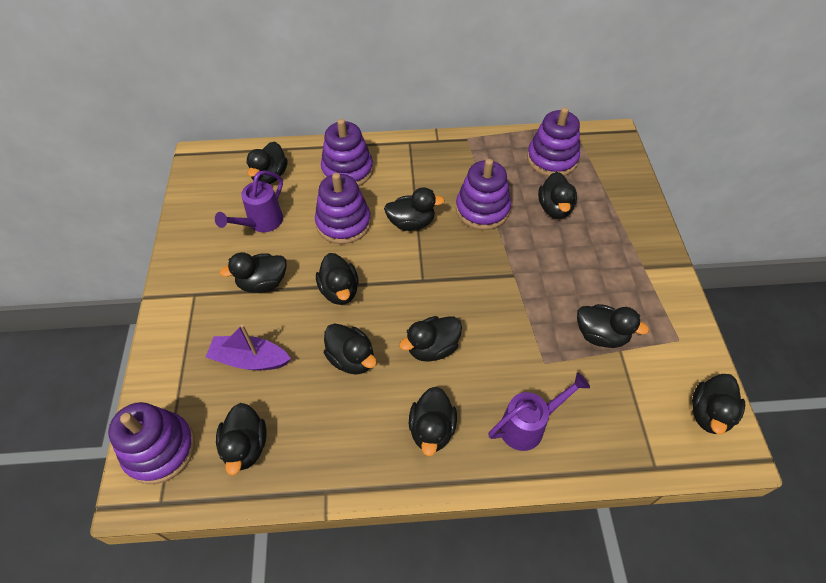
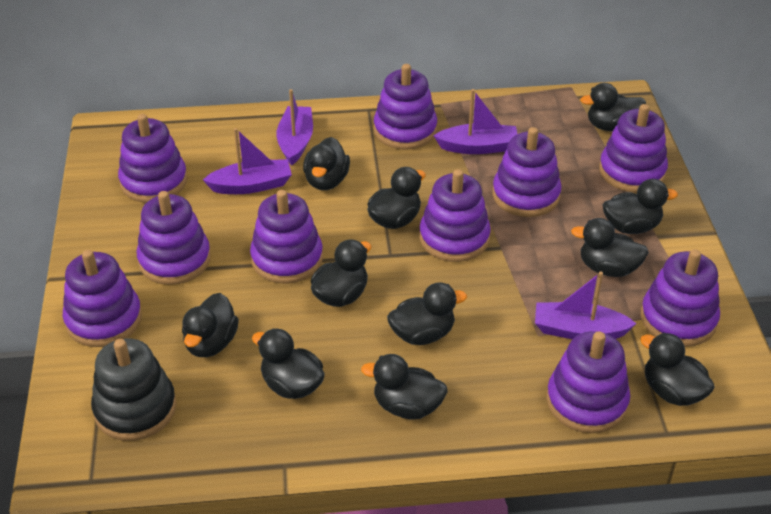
black stacking toy: none = 0 -> [91,338,176,441] = 1
purple boat: [206,324,291,370] = 1 -> [203,128,292,194] [276,89,313,166] [434,89,517,154] [535,272,637,339] = 4
purple stacking toy: [108,402,195,484] [315,173,371,244] [321,119,373,186] [456,159,511,230] [527,107,580,176] = 5 -> [63,250,142,347] [118,114,187,203] [137,191,211,285] [250,190,323,284] [374,64,437,150] [420,169,491,262] [492,127,562,217] [546,331,630,433] [599,104,668,192] [641,249,720,347] = 10
purple watering can: [215,170,283,232] [488,372,590,451] = 2 -> none = 0

